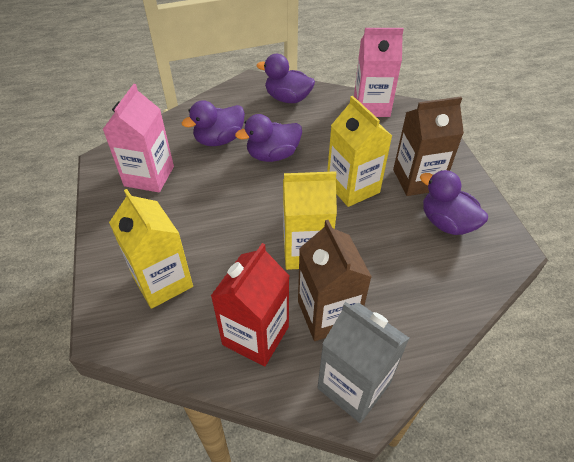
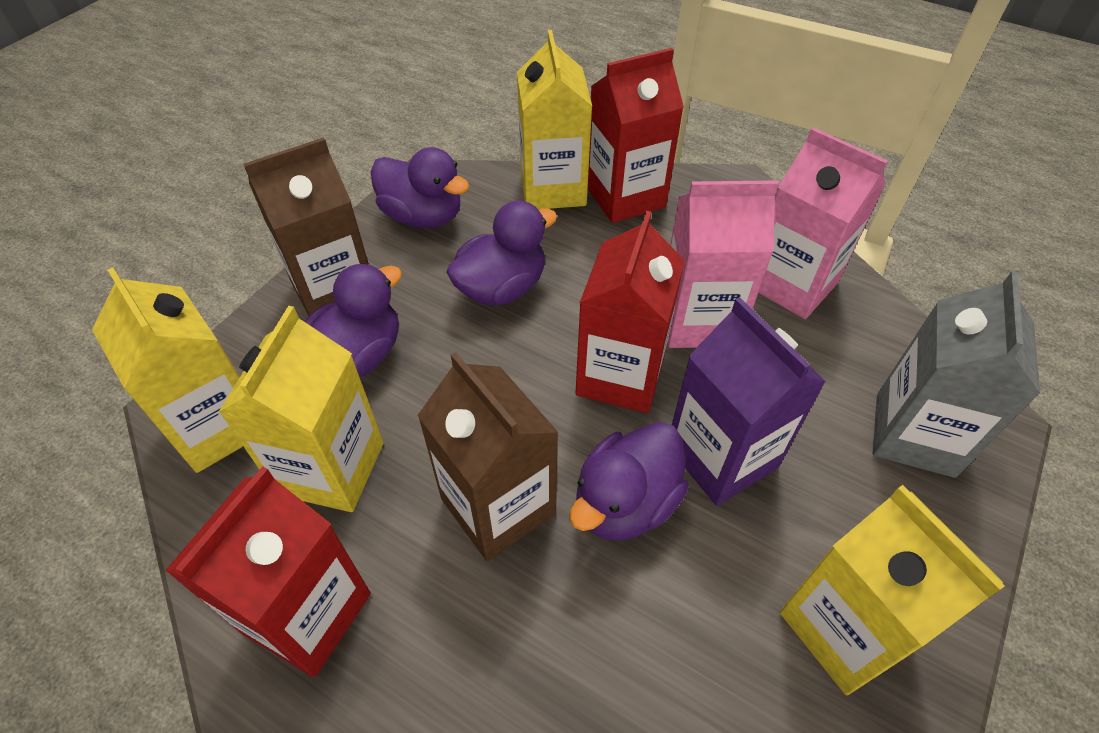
purple carton: none = 0 -> [672,297,826,506] = 1
red carton: [211,243,289,366] = 1 -> [165,466,371,677] [575,211,685,413] [588,48,684,223] = 3
yellow carton: [109,189,193,309] [283,171,337,270] [327,96,392,207] = 3 -> [92,267,243,473] [219,306,383,512] [517,30,592,210] [780,485,1005,695] = 4

